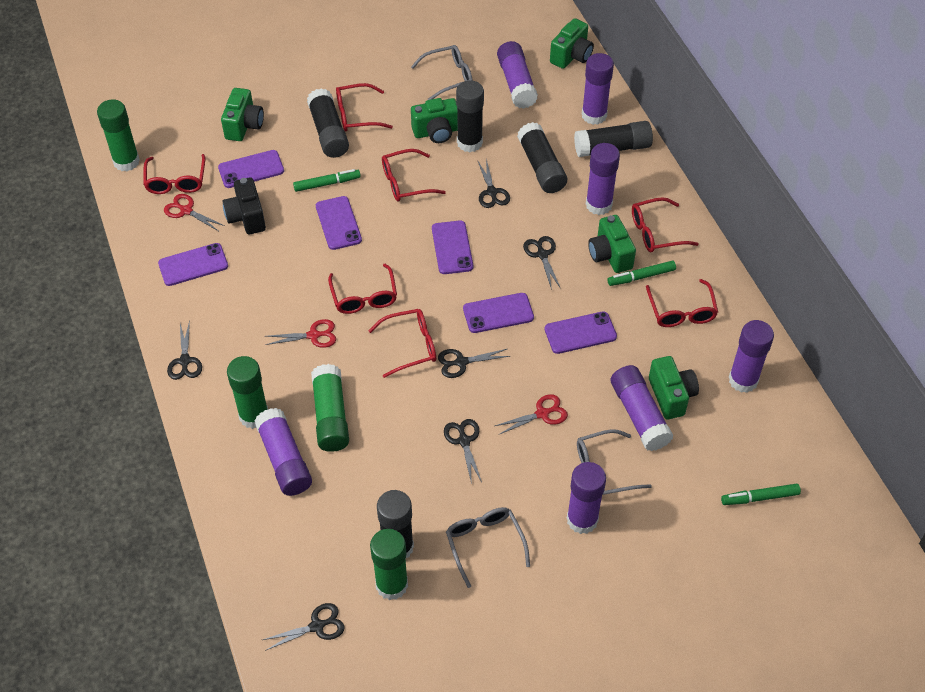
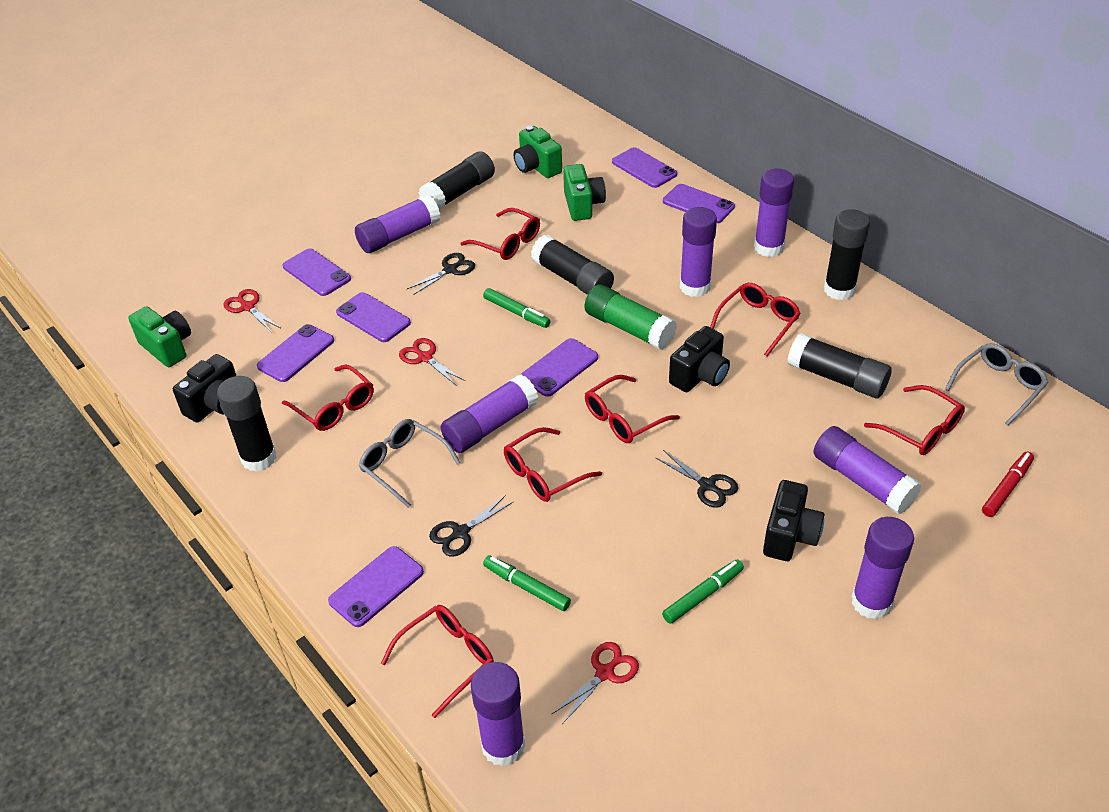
black camera: [222,177,266,234] = 1 -> [173,354,236,423] [669,326,730,392] [763,480,824,561] = 3
black scissors: [167,320,202,380] [263,603,345,651] [438,349,510,378] [444,419,482,484] [477,159,510,208] [523,236,561,290] = 6 -> [407,253,475,295] [429,495,514,557] [655,450,738,508] = 3
green camera: [221,88,264,141] [411,98,457,143] [550,18,594,69] [588,215,636,273] [649,356,699,419] = 5 -> [128,306,191,367] [513,126,562,178] [563,164,606,221] = 3
green glue stick: [97,99,140,171] [227,356,268,429] [311,364,349,452] [370,529,408,600] = 4 -> [584,284,677,350] = 1
grey glasses: [411,45,473,100] [446,507,530,588] [577,429,652,495] = 3 -> [359,419,461,508] [945,343,1048,426] = 2
purple phone: [158,243,228,286] [218,150,284,188] [316,196,362,250] [432,220,473,274] [463,293,534,333] [545,311,617,354] = 6 -> [257,324,334,382] [282,249,351,296] [328,546,424,627] [336,292,411,342] [521,338,598,397] [612,147,677,188] [663,184,735,223] = 7
red marker: none = 0 -> [982,452,1034,517] = 1

